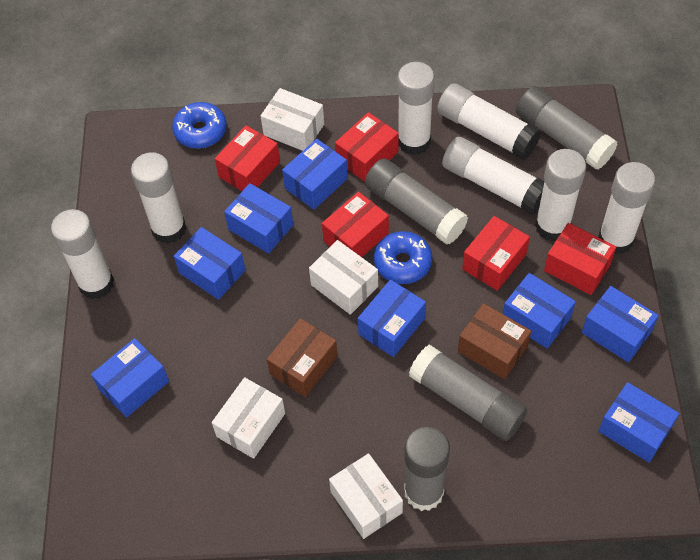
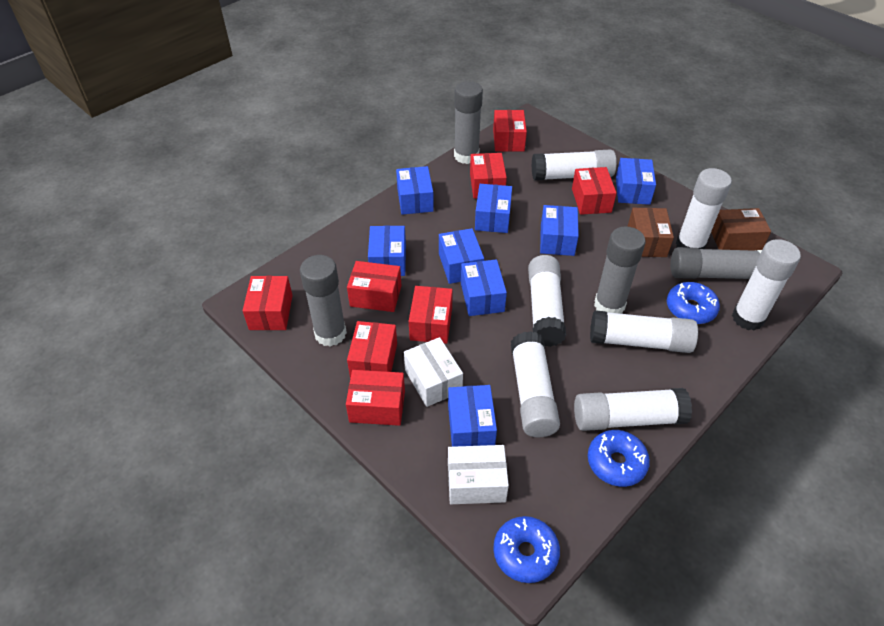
blue donut: [172,102,227,149] [374,231,432,284] = 2 -> [493,516,560,583] [588,430,650,487] [667,282,720,324] = 3
red box: [215,125,280,191] [322,192,389,257] [335,112,399,182] [462,216,530,291] [544,223,616,295] = 5 -> [243,276,293,330] [346,370,405,426] [347,261,401,312] [347,321,397,378] [409,286,453,344] [470,153,507,199] [493,110,527,152] [572,167,617,215] = 8
white box: [212,377,285,459] [261,88,324,151] [309,240,378,315] [329,453,403,539] = 4 -> [404,337,463,407] [448,445,509,504] = 2

